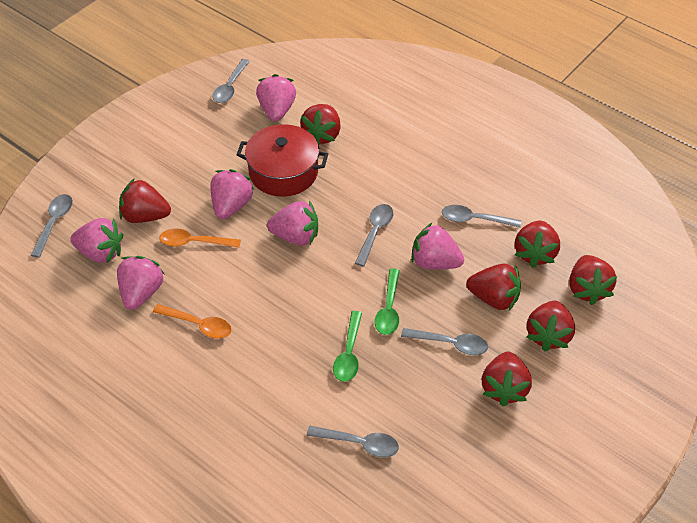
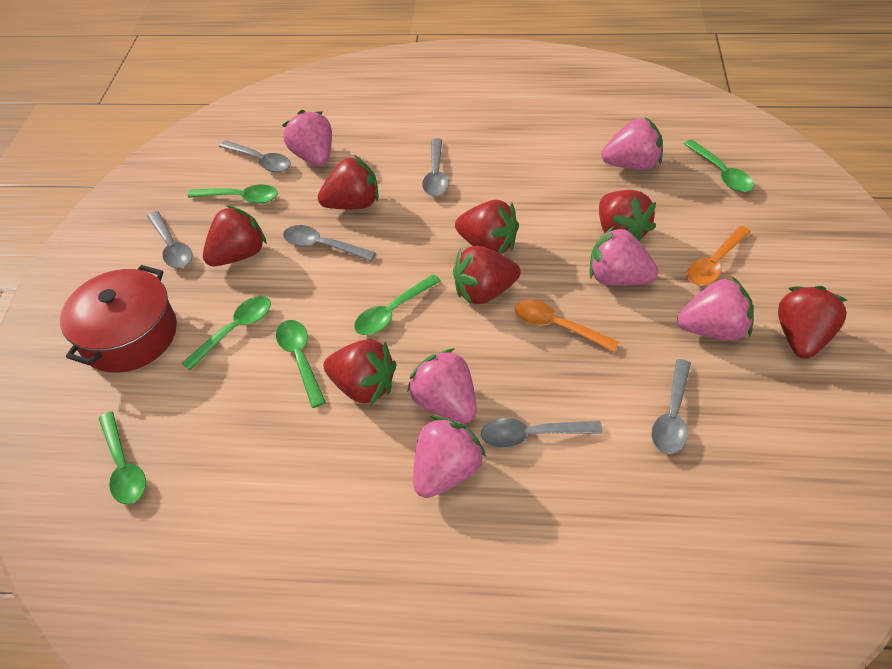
green spoon: [333,311,362,382] [375,268,400,335] = 2 -> [99,412,146,504] [182,296,271,370] [188,184,278,204] [276,320,326,408] [354,274,441,335] [684,140,754,192] = 6

